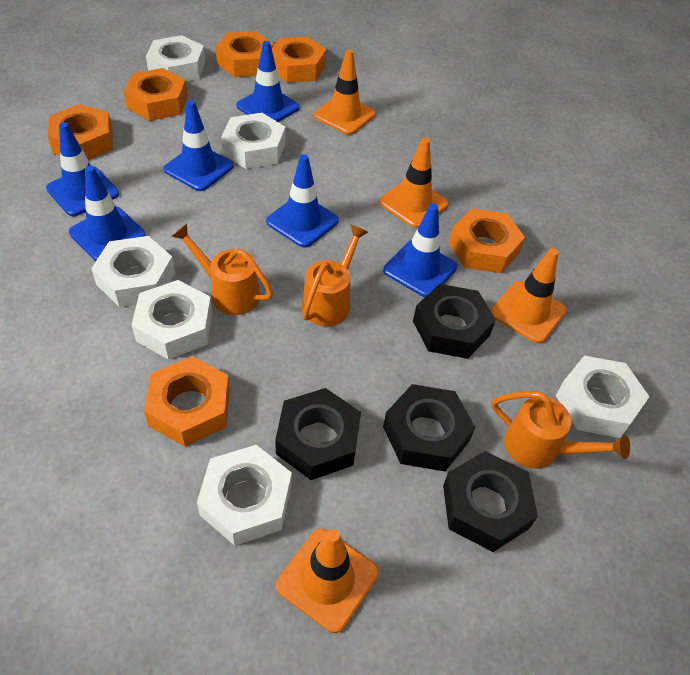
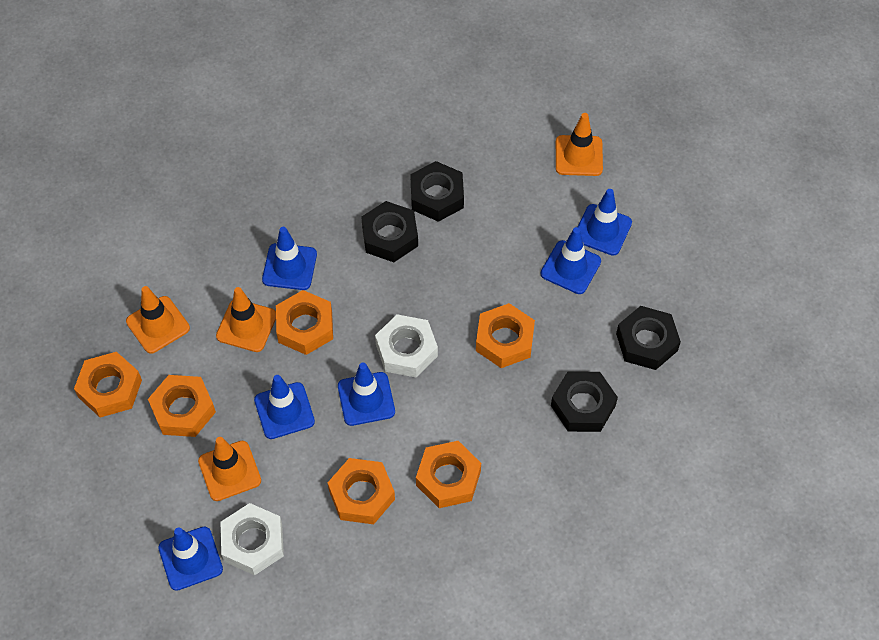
orange watering can: [172,224,273,315] [302,225,368,326] [492,391,630,469] = 3 -> none = 0
white nut: [91,236,175,307] [132,280,212,360] [146,35,205,81] [197,445,292,546] [221,113,285,169] [556,356,650,438] = 6 -> [220,503,284,575] [375,314,438,377] = 2

